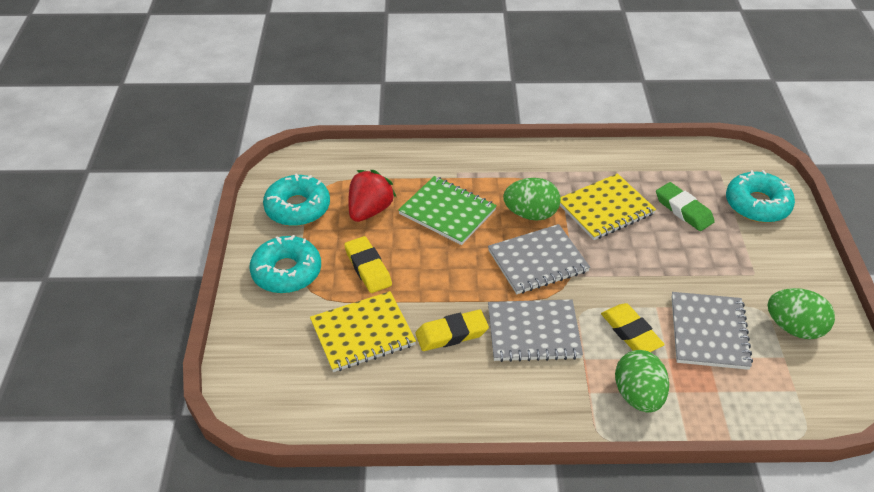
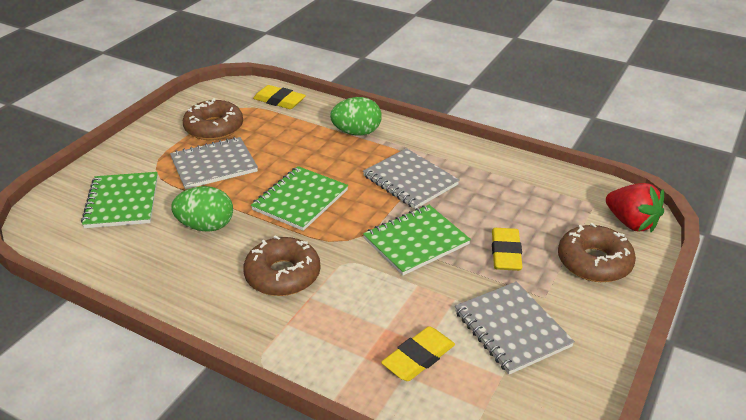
brown donut: none = 0 -> [183,98,243,140] [243,235,321,296] [558,223,636,282] = 3
green egg: [503,178,561,221] [615,350,669,413] [768,288,835,339] = 3 -> [171,186,233,232] [330,97,382,135] = 2
green eraser: [656,182,715,231] = 1 -> none = 0
green notebook: [398,176,497,245] = 1 -> [81,172,158,228] [251,166,348,231] [363,205,471,276] = 3
turquoise donut: [249,235,321,293] [263,174,330,226] [726,170,795,223] = 3 -> none = 0
yellow notebook: [310,291,416,372] [560,173,656,240] = 2 -> none = 0

